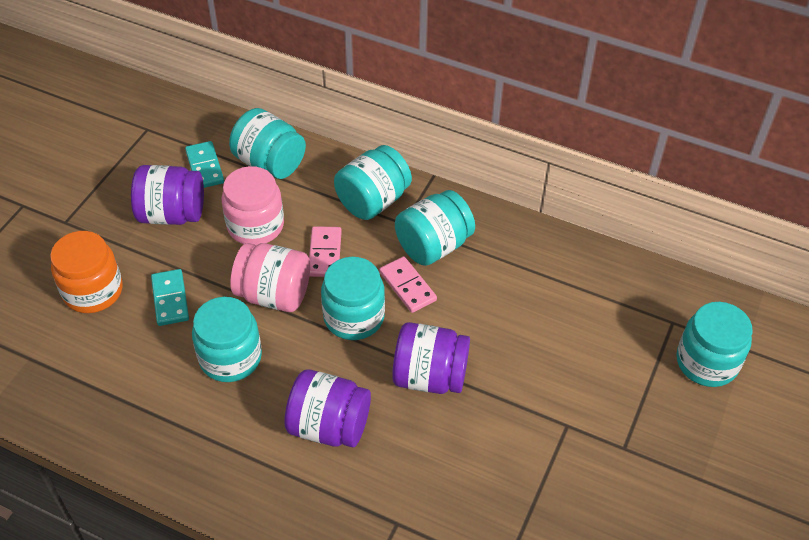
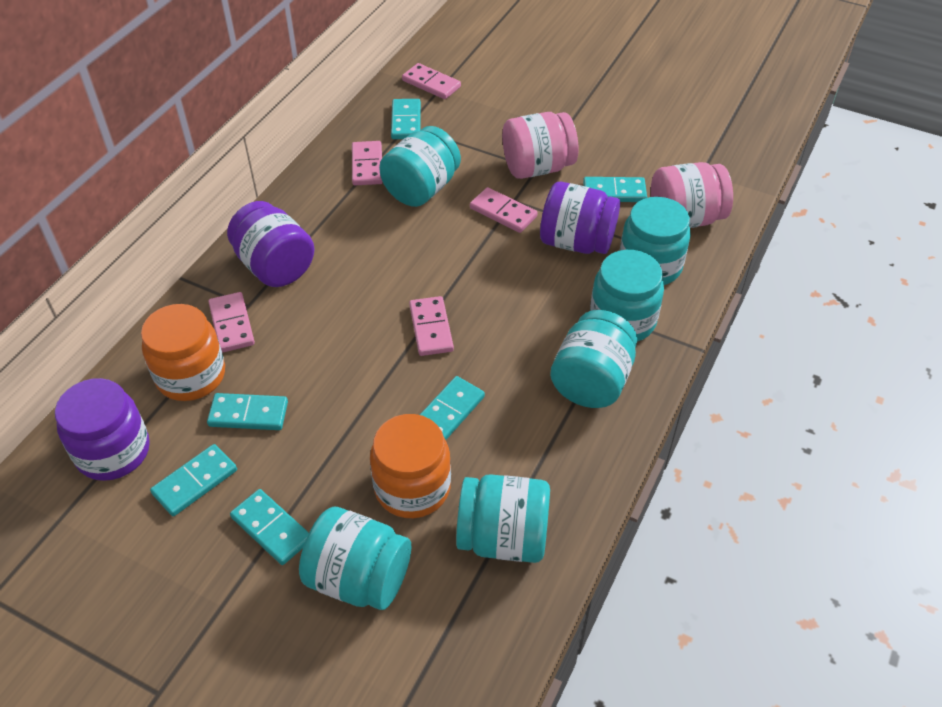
orange jar: [50,231,123,313] = 1 -> [141,304,225,401] [370,414,451,518] = 2
pink domino: [309,226,342,277] [379,256,437,313] = 2 -> [209,292,255,353] [352,141,383,185] [402,63,461,99] [409,296,454,356] [470,187,537,233] = 5
turquoise domino: [151,269,189,326] [185,141,224,188] = 2 -> [150,444,237,516] [207,393,288,430] [230,489,309,565] [391,99,421,139] [420,376,485,440] [583,177,647,202] = 6

